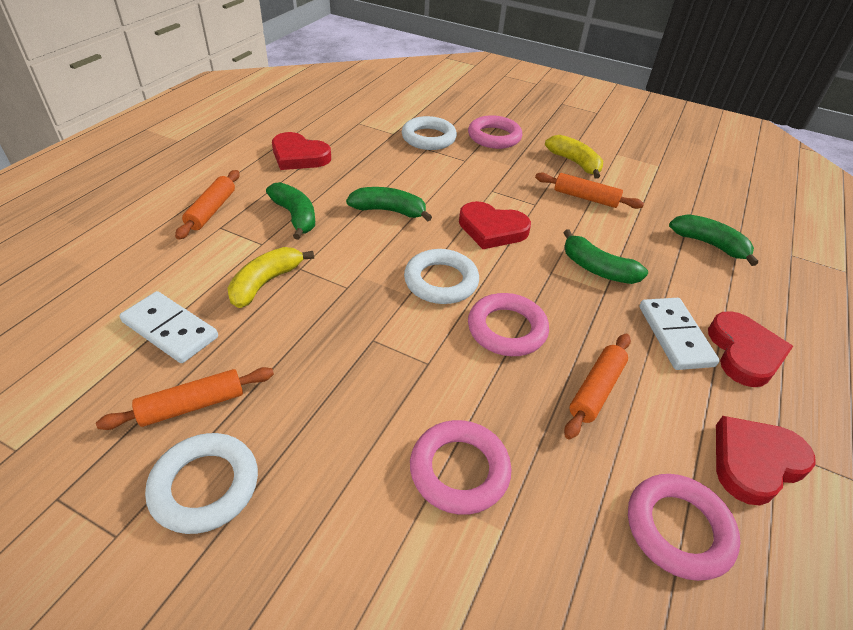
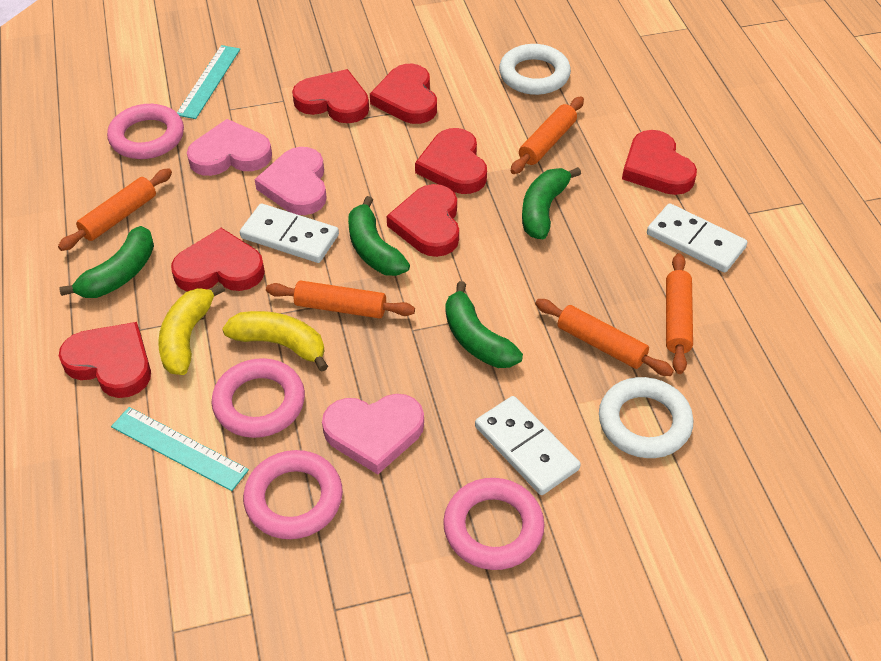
orange rolling pin: [96,367,274,430] [175,170,239,240] [535,172,644,209] [564,334,631,440] = 4 -> [58,168,172,251] [266,280,415,319] [511,97,584,174] [535,299,674,376] [666,253,693,374] = 5
pink heart: none = 0 -> [187,119,272,176] [254,147,327,215] [322,394,424,474] = 3
red heart: [272,132,331,170] [459,201,531,249] [708,311,793,387] [716,416,815,506] = 4 -> [59,322,151,398] [171,228,265,291] [292,69,369,123] [370,64,437,124] [387,184,459,257] [415,128,487,194] [622,130,697,195] = 7
turquoise ruler: none = 0 -> [111,407,249,491] [177,45,240,119] = 2
white domino: [119,291,218,363] [639,298,720,370] = 2 -> [240,204,339,263] [475,396,581,495] [647,203,747,272] = 3
white ring: [145,433,258,534] [402,116,457,150] [404,249,479,304] = 3 -> [499,44,571,95] [599,377,693,458] = 2

